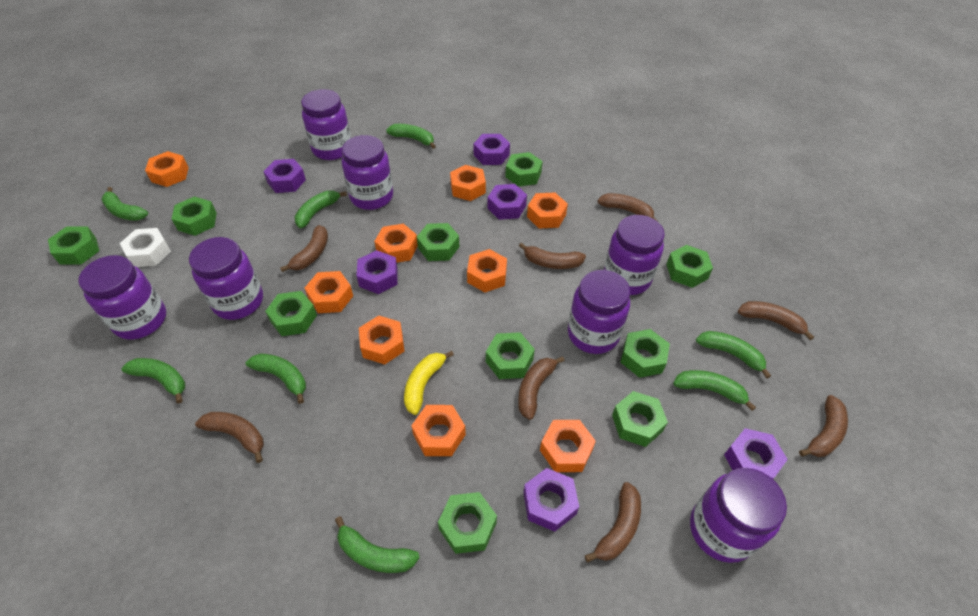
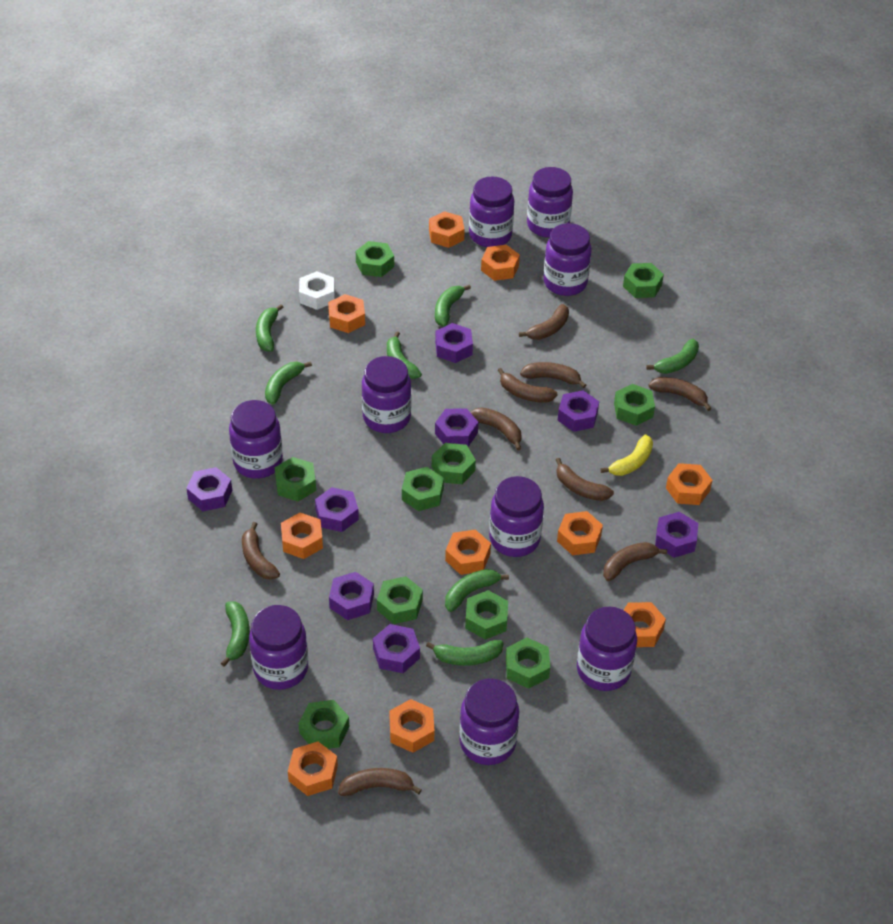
brown banana: [195,412,264,463] [280,225,328,272] [518,356,565,420] [519,242,586,269] [584,482,641,562] [598,193,657,221] [738,301,814,340] [799,395,848,457] = 8 -> [242,522,280,580] [338,768,422,796] [470,407,522,451] [498,368,558,403] [519,304,569,340] [520,362,586,388] [556,458,614,501] [603,542,667,581] [648,377,712,411] = 9
orange nut: [145,151,189,187] [305,271,353,313] [359,316,405,364] [374,224,418,263] [411,405,466,456] [450,165,486,201] [467,249,507,292] [527,193,568,228] [540,420,596,472] = 9 -> [281,513,323,559] [288,742,338,796] [328,294,365,333] [389,699,434,753] [429,211,465,248] [445,529,491,575] [481,245,520,281] [557,511,603,555] [624,602,666,647] [666,463,712,505] = 10
purple jar: [78,255,166,340] [189,237,263,320] [301,89,351,160] [342,135,393,210] [568,270,630,354] [604,215,665,295] [690,468,787,563] = 7 -> [229,400,283,479] [249,605,308,690] [362,356,411,433] [459,678,519,765] [469,176,514,247] [489,476,544,557] [527,167,573,238] [543,223,592,296] [577,607,637,691] = 9
purple nut: [263,159,306,193] [357,250,398,294] [474,134,510,165] [487,184,527,220] [523,468,579,532] [724,428,788,479] = 6 -> [186,467,232,511] [315,487,359,532] [329,572,374,620] [373,624,420,673] [435,323,473,363] [435,408,478,447] [558,391,599,432] [655,512,698,558] = 8

